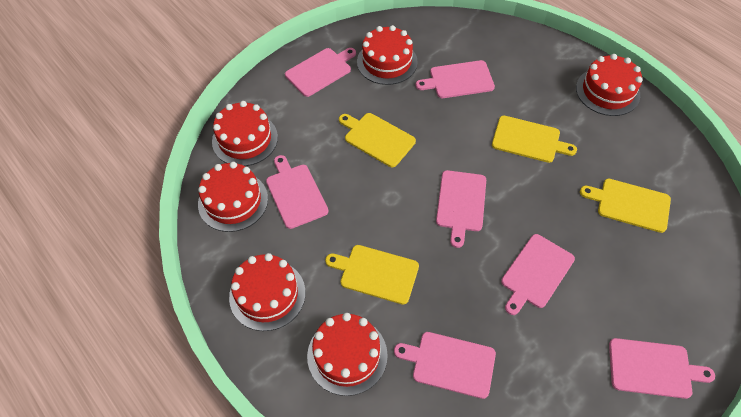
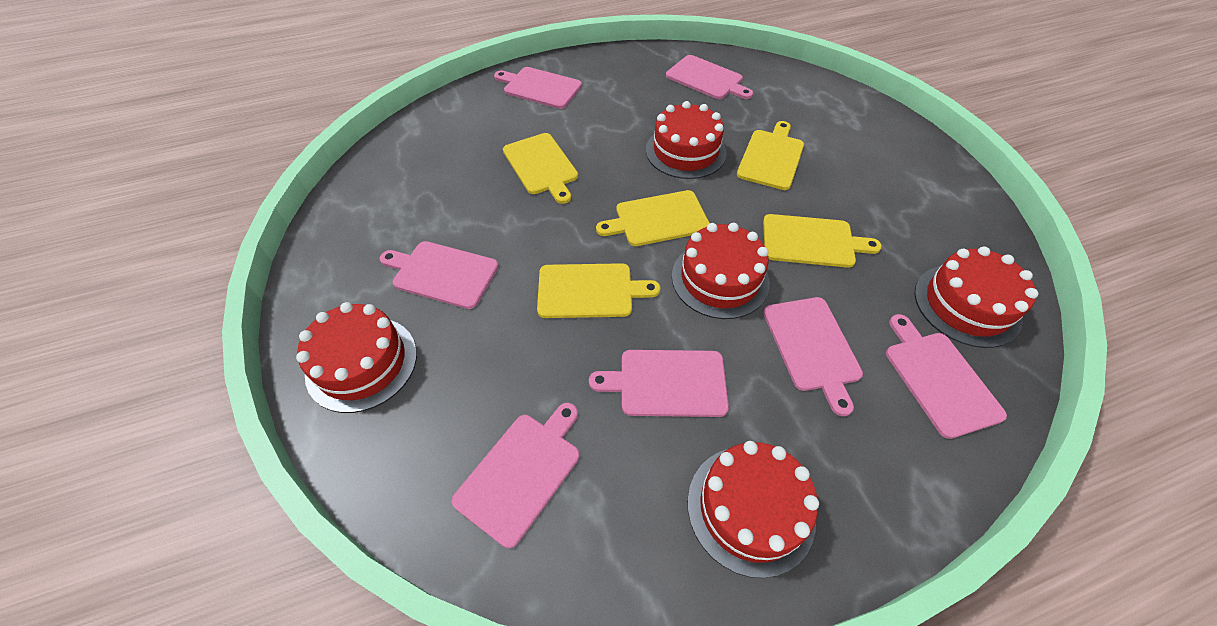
red cake: [198,162,268,232] [212,101,278,166] [229,253,305,331] [307,313,388,396] [357,25,418,85] [576,54,643,116] = 6 -> [296,302,417,413] [646,101,727,179] [672,223,769,319] [688,441,819,578] [914,247,1039,348] = 5
yellow cutting board: [325,245,419,305] [339,113,416,167] [492,115,577,163] [580,179,671,233] = 4 -> [503,133,578,204] [537,263,661,318] [596,190,710,246] [737,121,804,190] [763,214,882,268] = 5

